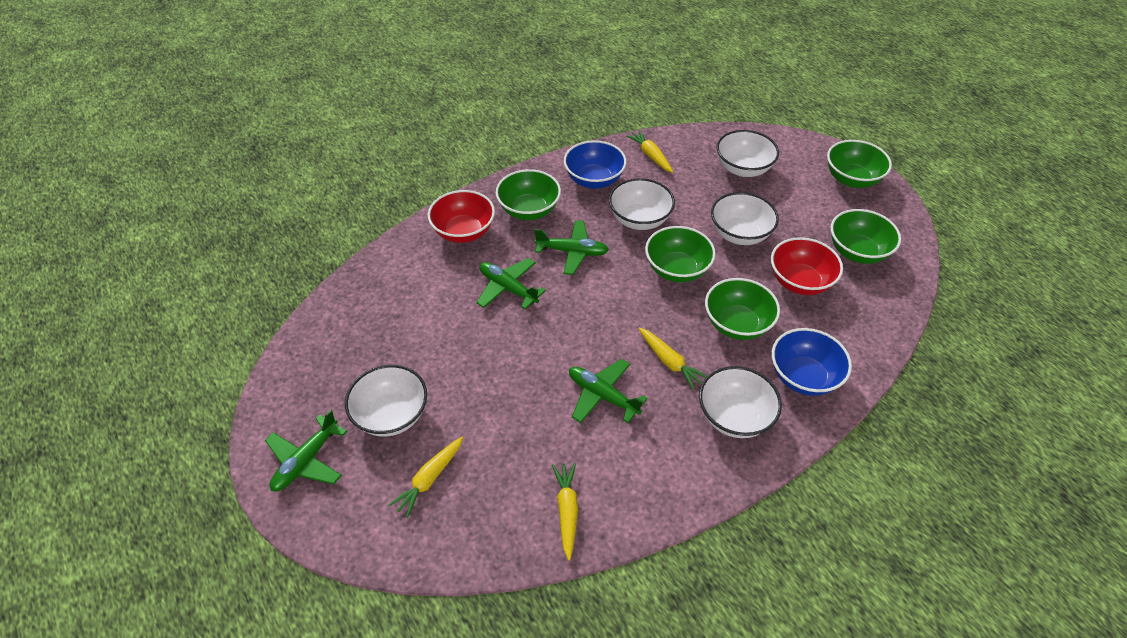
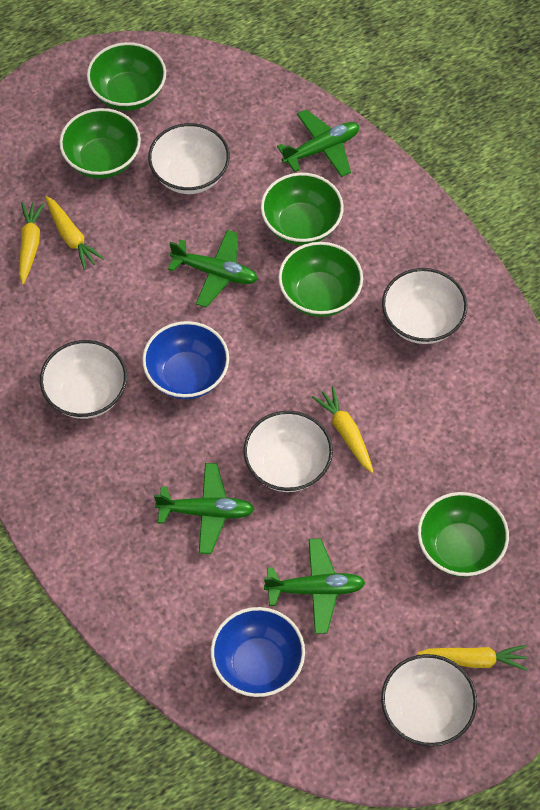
red bowl: [428,190,495,243] [771,237,843,295] = 2 -> none = 0

